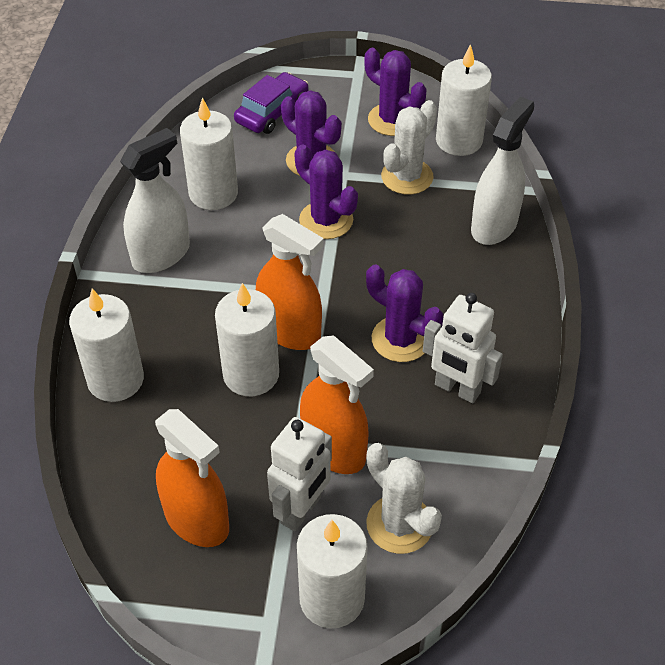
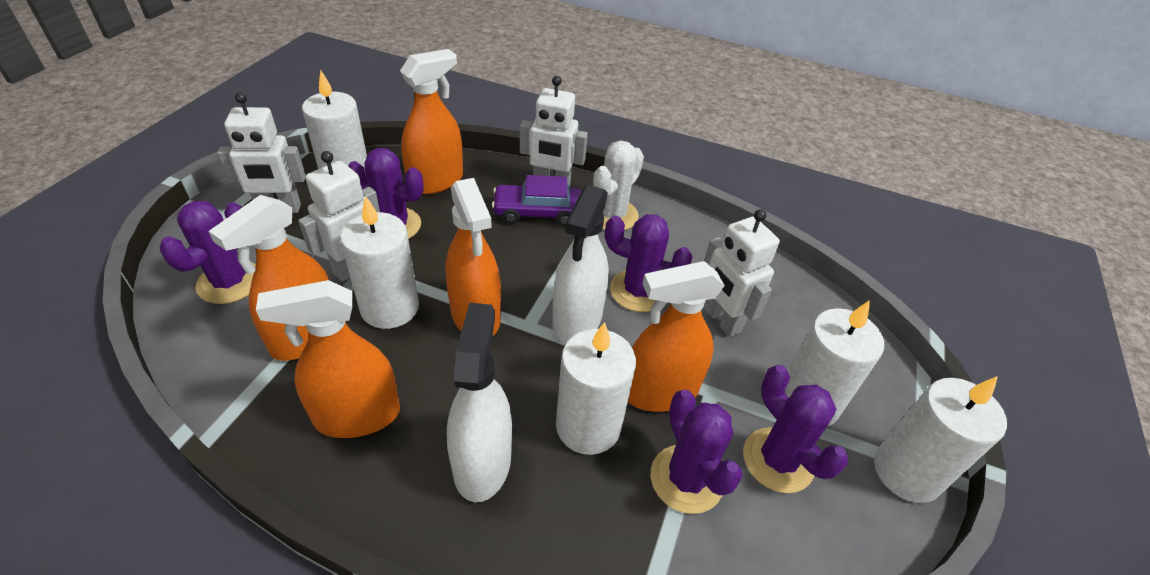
orange spray bottle: [155,409,229,547] [256,214,324,350] [300,335,374,474] = 3 -> [208,195,329,361] [256,280,400,438] [400,49,463,194] [446,178,501,335] [628,261,725,412] = 5
purple cactus: [281,90,342,176] [295,145,358,239] [364,48,426,136] [366,264,443,362] = 4 -> [159,201,256,304] [348,148,424,239] [605,214,692,312] [651,389,743,514] [743,365,848,493] = 5
white cactus: [366,443,442,554] [381,100,437,195] = 2 -> [593,141,644,231] = 1
white robot: [267,417,332,531] [423,293,503,403] = 2 -> [217,92,306,213] [298,151,380,282] [520,76,588,186] [703,209,780,337] = 4

